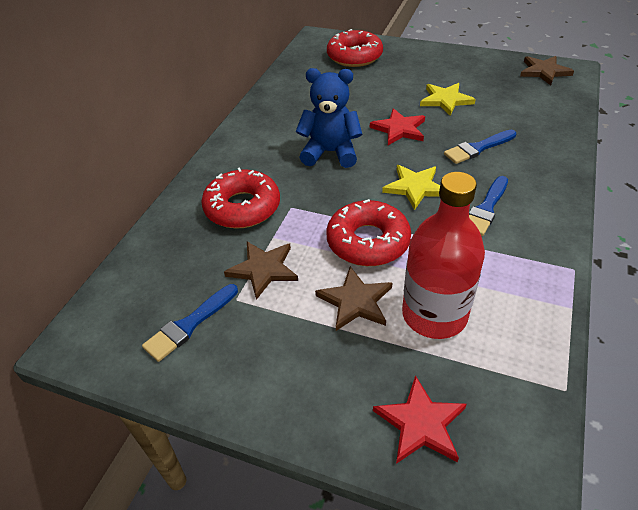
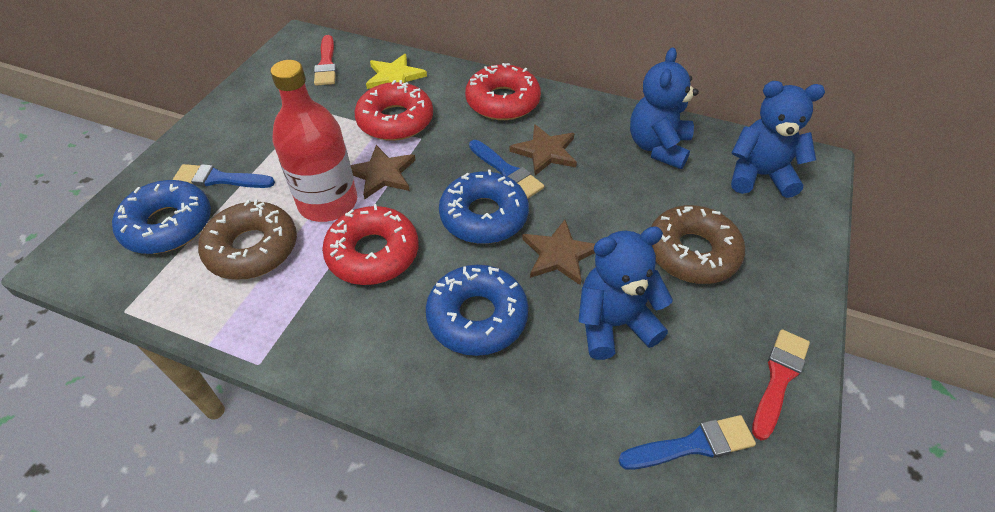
blue donut: none = 0 -> [112,180,211,254] [426,265,529,356] [439,169,529,244] = 3
blue teddy bear: [296,68,363,168] = 1 -> [578,226,673,360] [630,47,699,169] [731,81,825,198] = 3
brown donut: none = 0 -> [198,199,297,280] [651,205,745,284] = 2
red brush: none = 0 -> [314,35,337,86] [752,329,810,440] = 2
red star: [370,108,425,145] [373,375,467,464] = 2 -> none = 0
yellow star: [382,165,440,210] [420,83,476,116] = 2 -> [366,54,427,89] = 1

